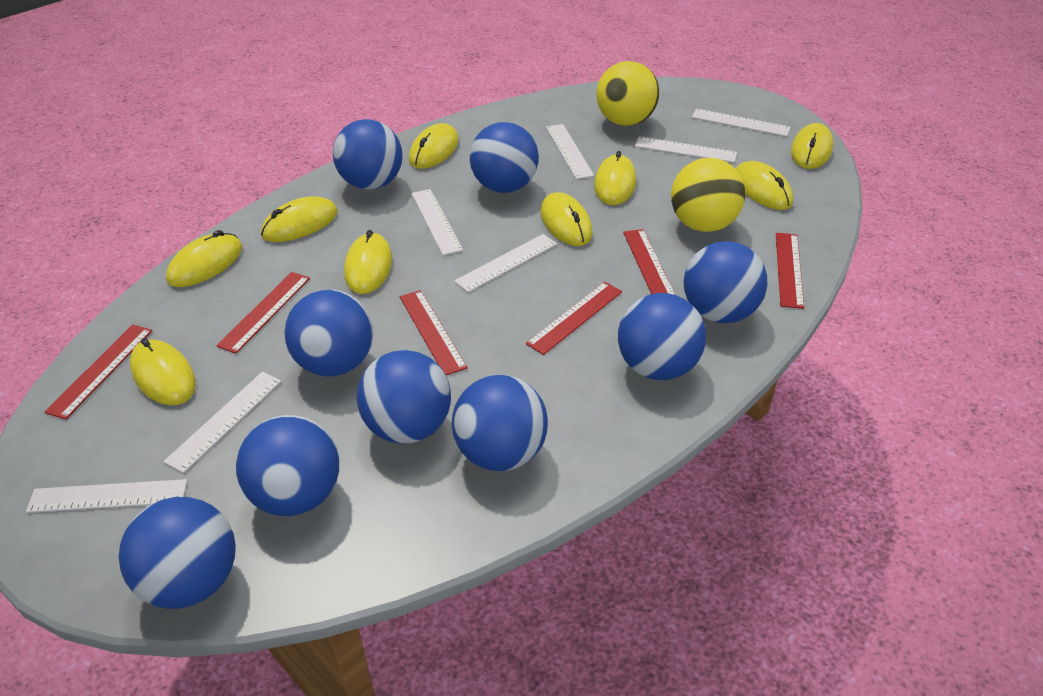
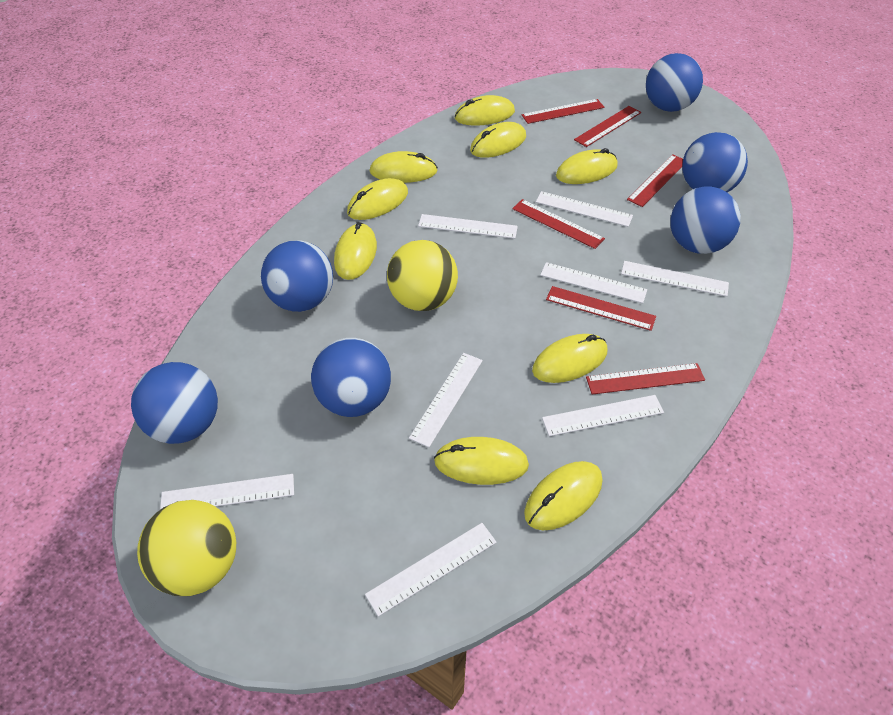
blue ball: [119,497,236,609] [236,415,339,516] [285,290,373,376] [333,119,402,190] [357,350,451,444] [452,375,548,471] [470,122,539,193] [618,293,706,380] [684,241,767,323] = 9 -> [131,362,218,444] [261,241,333,312] [311,338,391,417] [646,53,703,112] [671,187,741,254] [682,132,748,192] = 6
white ruler: [26,479,188,513] [163,372,281,473] [411,189,463,255] [454,234,557,292] [546,124,594,179] [635,137,737,163] [692,109,791,137] = 7 -> [160,474,294,510] [365,523,497,617] [409,353,483,447] [418,214,518,239] [536,191,633,227] [540,262,647,303] [542,395,664,437] [621,261,729,297] = 8

